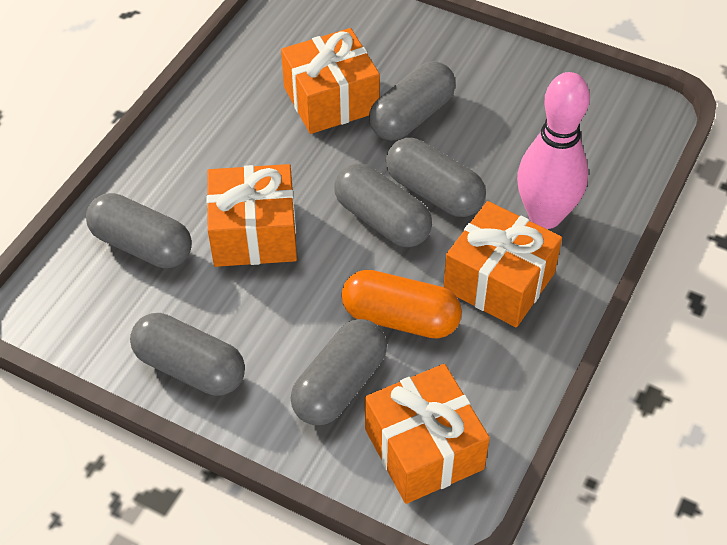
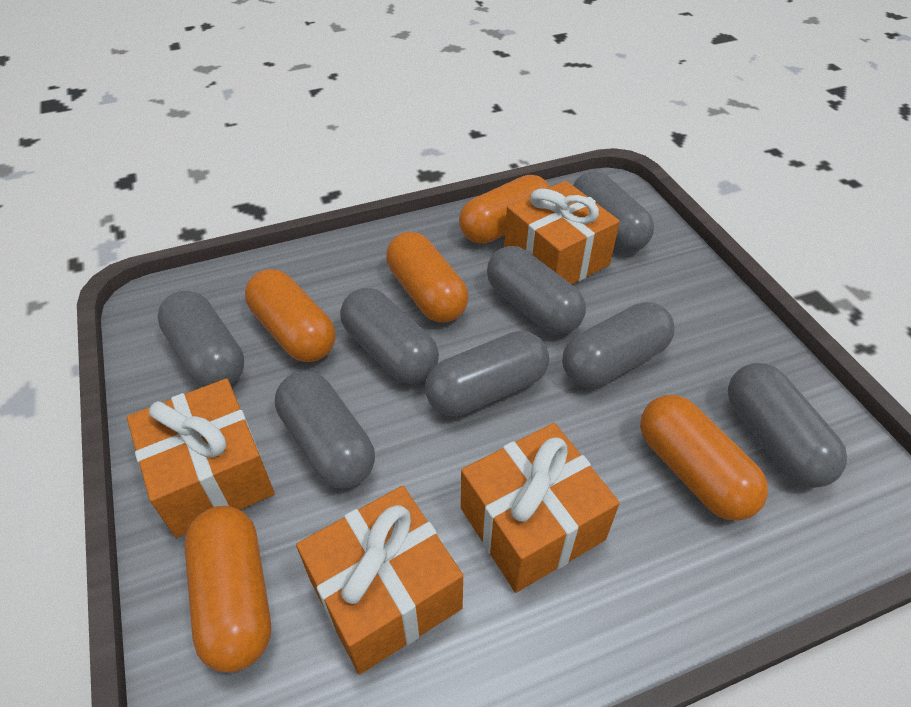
grey capsule: [86,193,192,268] [130,313,245,396] [290,319,387,425] [334,163,432,247] [369,61,456,141] [386,138,486,217] = 6 -> [157,291,244,387] [275,371,375,488] [340,288,439,384] [425,331,549,416] [487,246,586,335] [562,302,675,387] [573,171,654,252] [728,363,847,488] = 8
orange capsule: [342,270,462,339] = 1 -> [184,506,271,672] [245,269,336,362] [386,232,468,323] [459,175,550,244] [640,395,768,521] = 5
pink bowling pin: [517,72,590,229] = 1 -> none = 0

